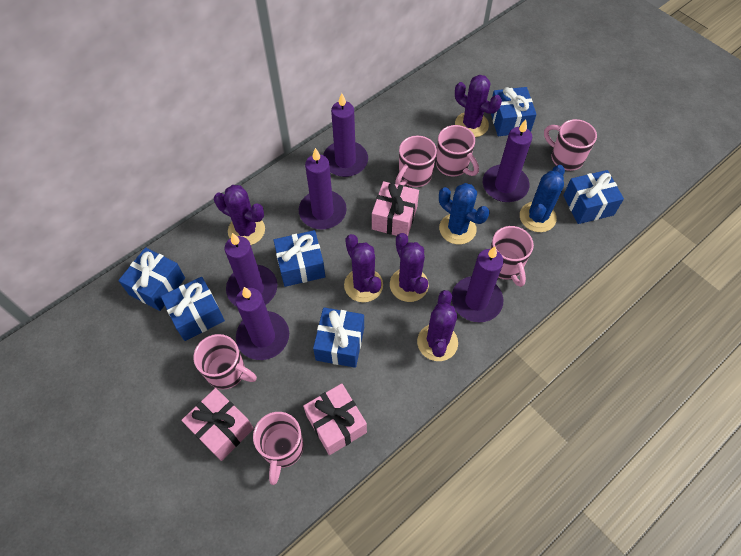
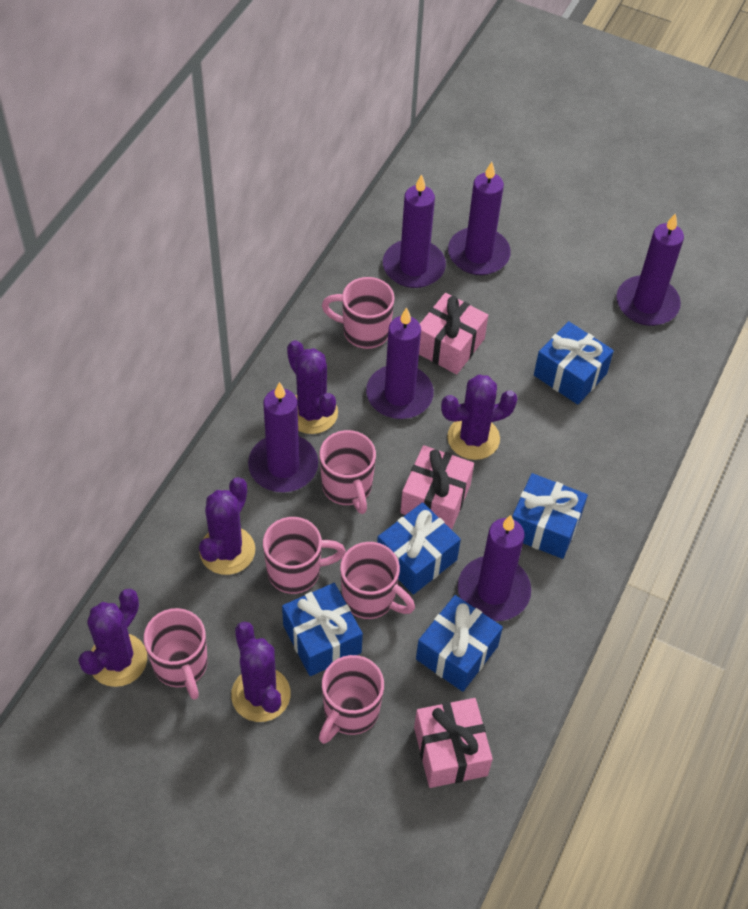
blue cactus: [439,183,489,245] [520,165,565,232] = 2 -> none = 0
blue gift: [118,247,185,311] [161,277,225,341] [273,230,325,287] [313,307,364,368] [491,87,537,136] [563,170,624,224] = 6 -> [282,583,363,676] [377,502,461,595] [416,595,503,692] [512,473,588,559] [534,321,614,405] = 5

